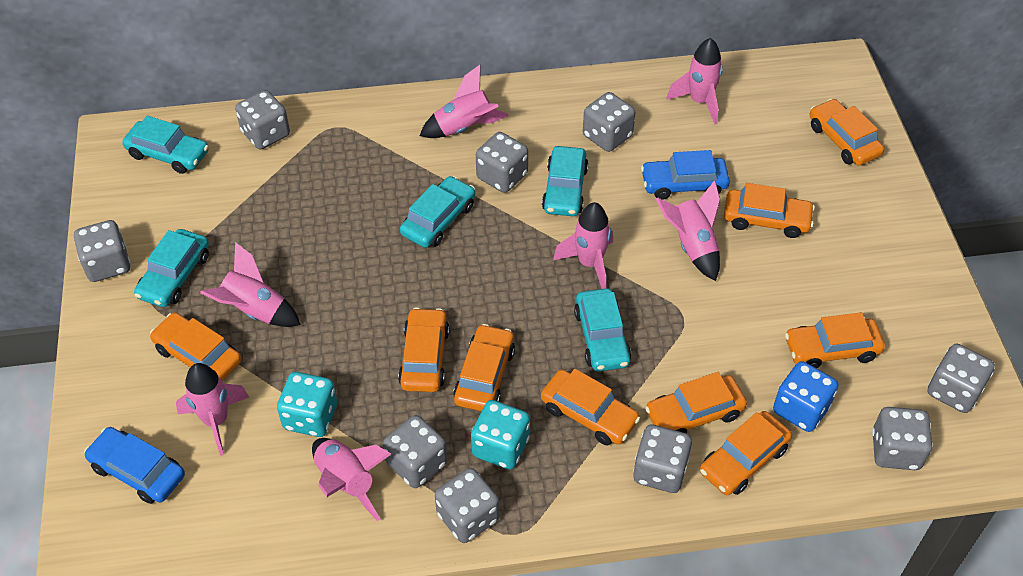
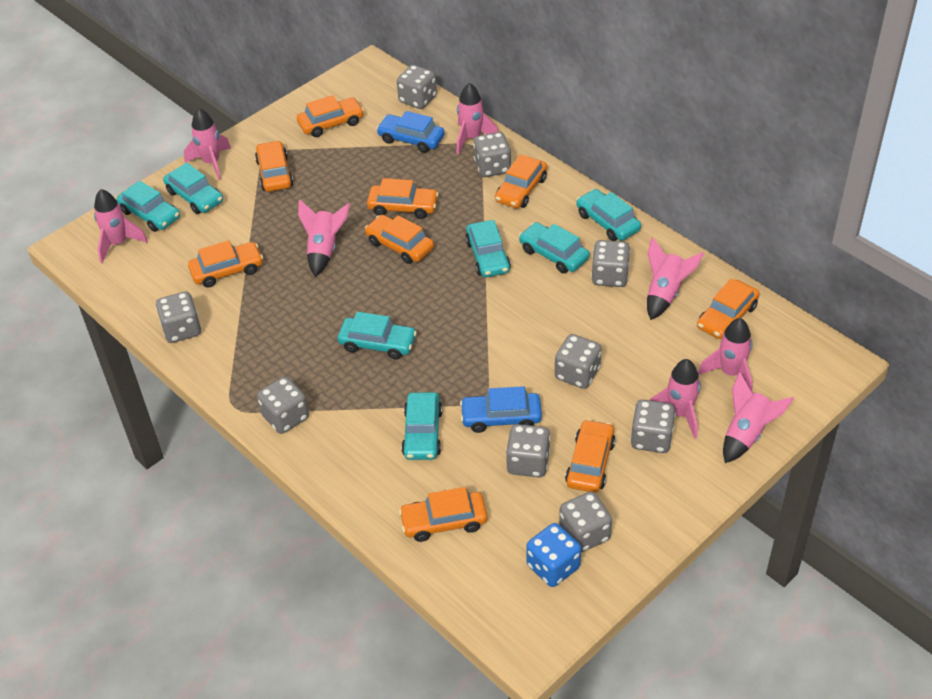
pink rocket: [176,363,249,456] [200,242,301,327] [312,438,391,521] [420,65,509,138] [553,202,613,289] [656,180,720,281] [666,38,723,124] = 7 -> [94,189,148,263] [184,108,231,180] [298,199,350,276] [456,83,498,155] [647,237,704,320] [650,359,701,439] [698,318,753,392] [723,372,794,463] = 8
turquoise car: [122,116,209,174] [134,229,209,307] [400,176,475,248] [542,146,588,216] [574,288,631,371] = 5 -> [117,181,180,232] [163,163,223,214] [338,312,417,359] [401,392,443,460] [465,220,511,277] [519,222,590,273] [577,189,641,241] = 7
turquoise dice: [277,372,337,437] [471,400,530,469] = 2 -> none = 0

